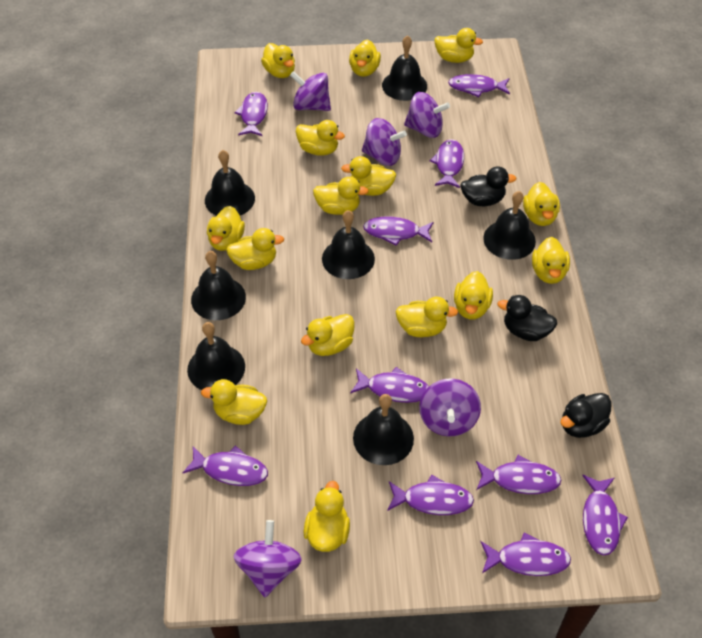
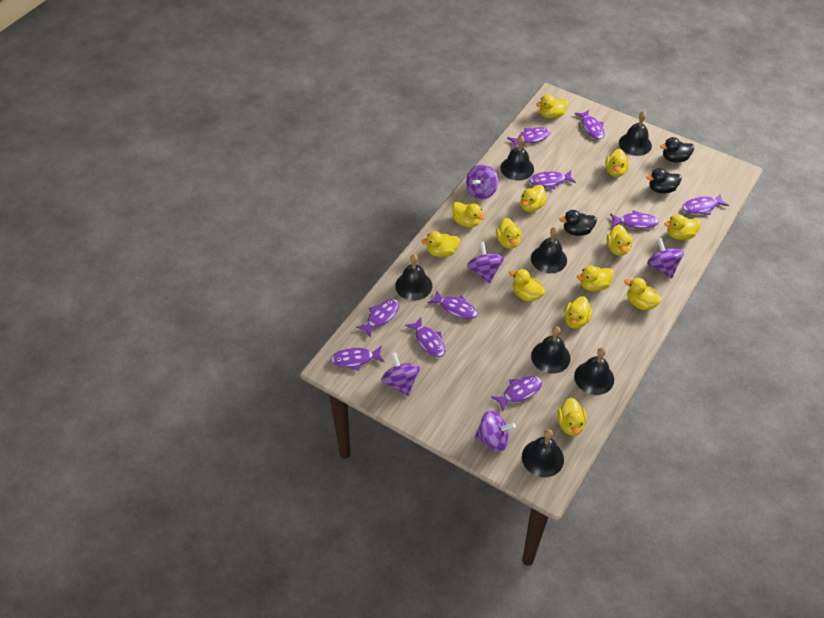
yellow duck: [201,379,267,425] [207,206,245,251] [226,228,284,270] [261,43,295,78] [296,120,345,156] [301,314,355,356] [304,481,350,552] [313,177,369,215] [341,156,396,196] [349,39,381,77] [396,297,458,337] [435,28,483,63] [454,271,493,319] [523,182,560,226] [532,237,570,284] = 15 -> [422,231,460,257] [452,202,485,228] [496,218,521,249] [509,269,545,302] [520,185,547,212] [536,95,568,119] [557,398,587,436] [564,296,592,329] [577,266,614,291] [605,149,629,177] [607,224,632,256] [624,277,662,310] [664,214,701,240] = 13

